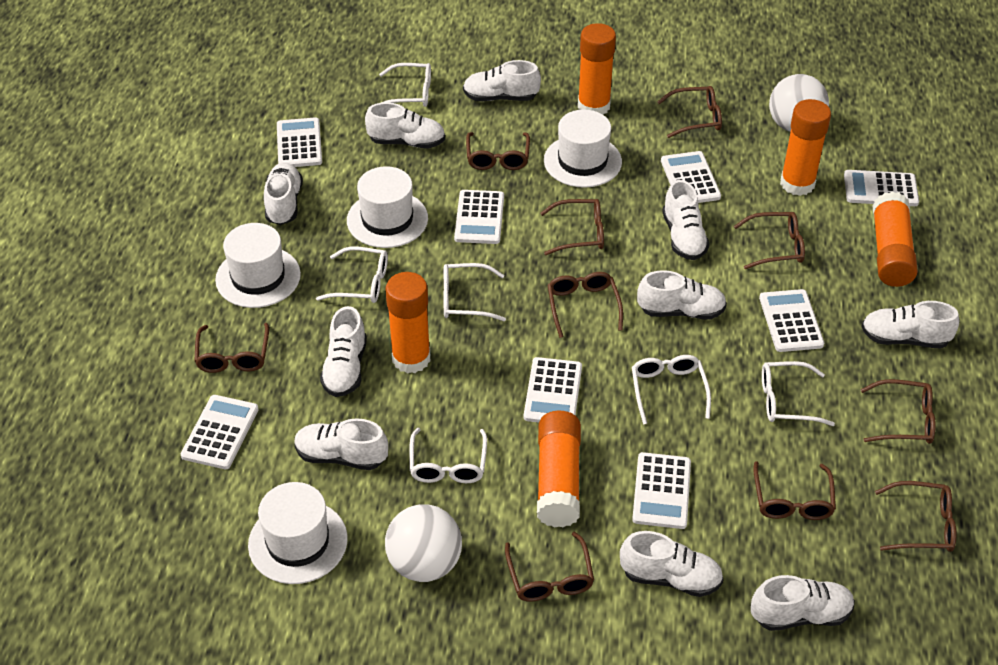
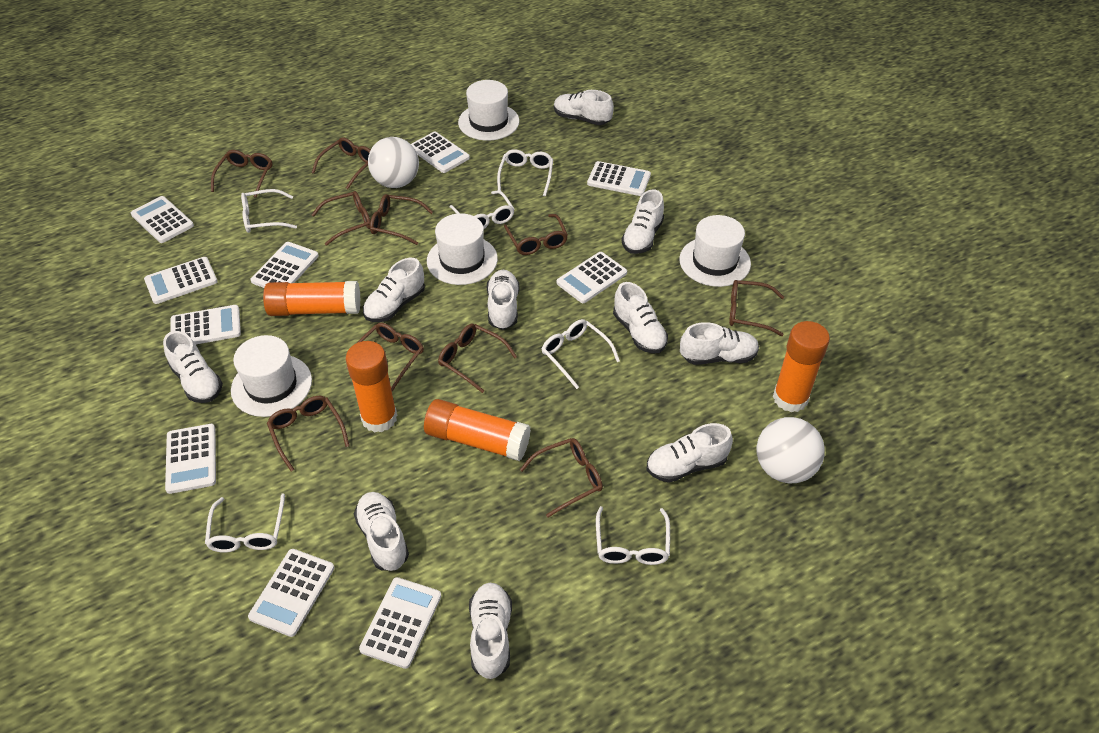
orange glue stick: [385,272,430,374] [537,411,581,527] [578,23,616,115] [780,99,831,196] [872,192,918,287] = 5 -> [263,281,361,316] [346,341,397,433] [424,399,531,461] [773,321,830,412] = 4
white calculator: [181,395,259,469] [277,117,322,167] [454,190,504,244] [524,357,582,423] [632,452,691,529] [661,151,721,203] [759,289,824,352] [844,170,919,206] = 8 -> [131,196,194,243] [144,257,218,304] [165,424,216,494] [171,305,241,344] [248,549,335,637] [250,242,319,288] [359,577,441,669] [411,132,470,173] [557,252,627,303] [587,161,651,196] = 10

